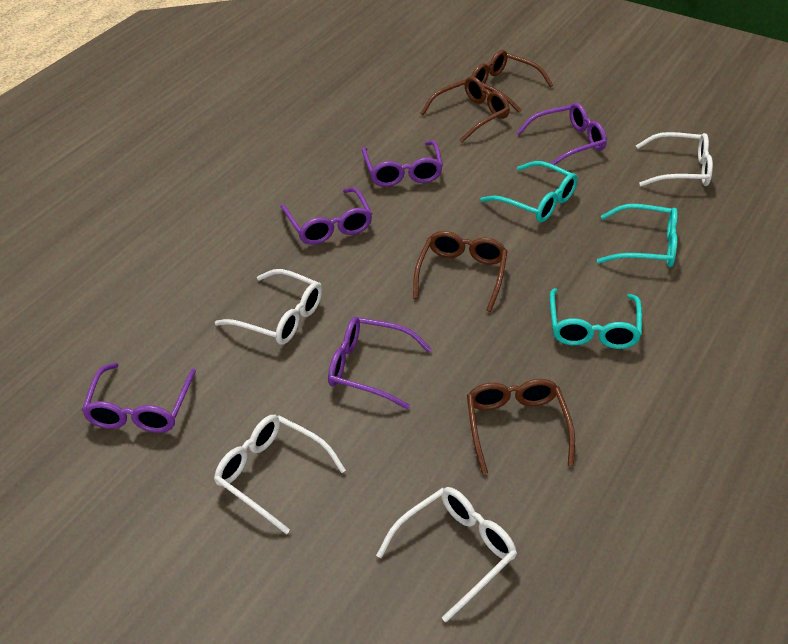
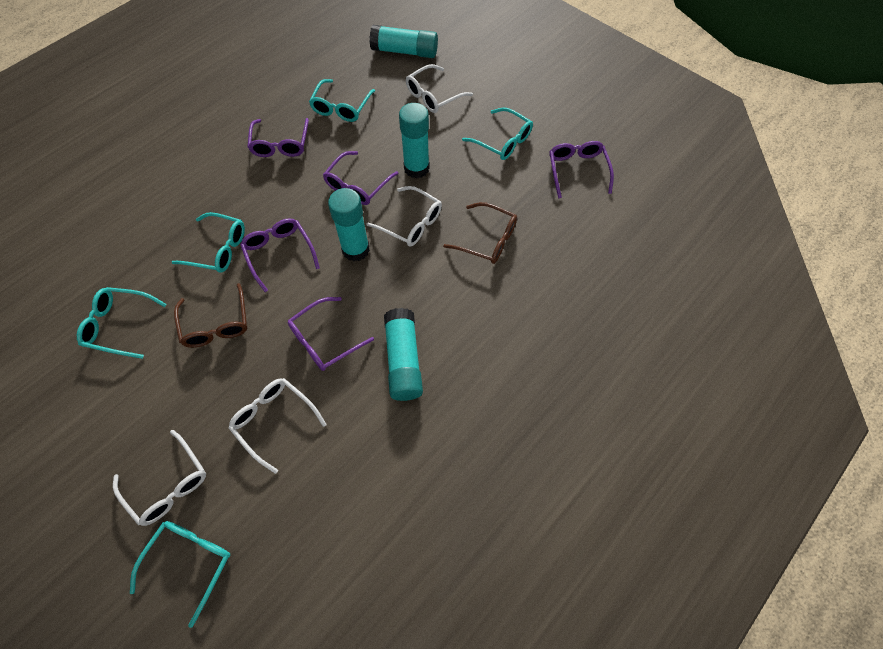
brown glasses: [413,231,508,312] [420,77,510,143] [467,379,575,474] [471,50,553,112] = 4 -> [174,283,247,348] [443,202,517,264] = 2
turquoise glasses: [480,161,578,222] [550,288,642,349] [597,204,678,267] = 3 -> [77,287,167,359] [130,521,230,628] [171,212,245,273] [309,79,375,122] [462,108,533,160] = 5
turquoise glue stick: none = 0 -> [328,188,370,261] [370,25,438,58] [384,308,423,401] [399,103,430,179] = 4

